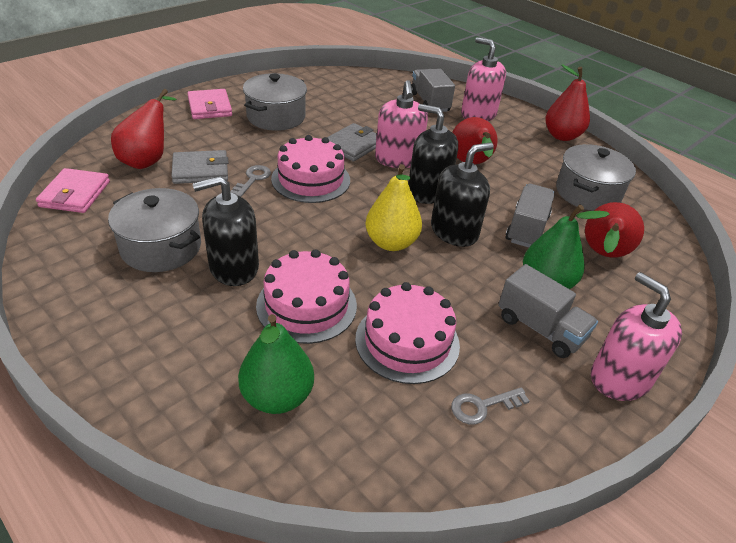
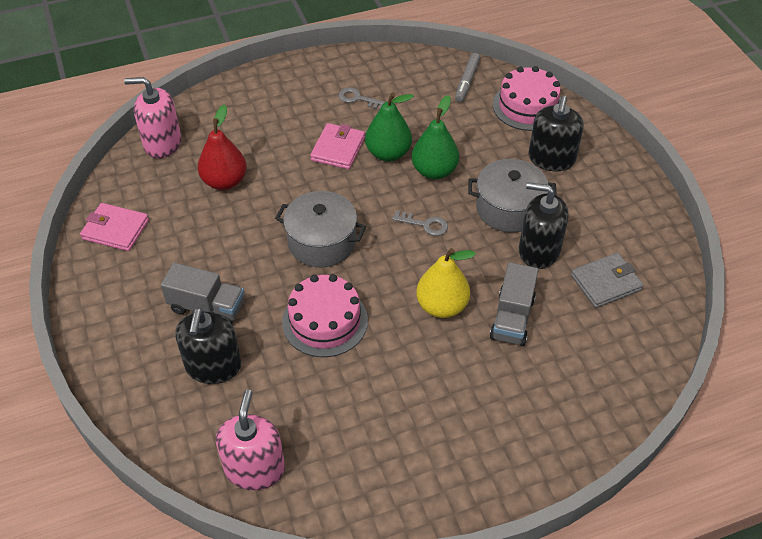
grey marker: none = 0 -> [455,53,480,102] = 1
grey pot: [108,188,201,272] [243,73,307,131] [556,144,636,211] = 3 -> [275,191,366,268] [468,159,557,233] = 2
grey truck: [411,69,455,113] [498,264,598,358] [506,184,554,248] = 3 -> [161,263,244,324] [490,262,538,346] = 2
grey wallet: [171,150,228,184] [327,123,377,162] = 2 -> [571,253,644,308] = 1
pink cake: [256,249,357,344] [271,135,350,203] [355,282,460,384] = 3 -> [282,274,368,357] [493,66,561,131] = 2
pink soap dispenser: [375,80,428,168] [461,37,506,121] [591,272,682,401] = 3 -> [124,77,181,159] [216,389,285,490] = 2
red pear: [111,89,177,169] [452,117,498,165] [545,64,590,141] [585,202,644,258] = 4 -> [198,105,247,190] = 1

